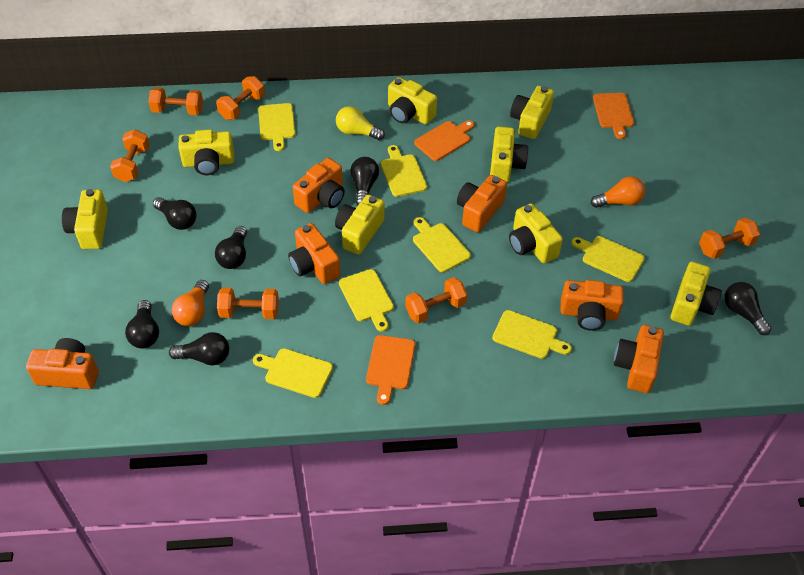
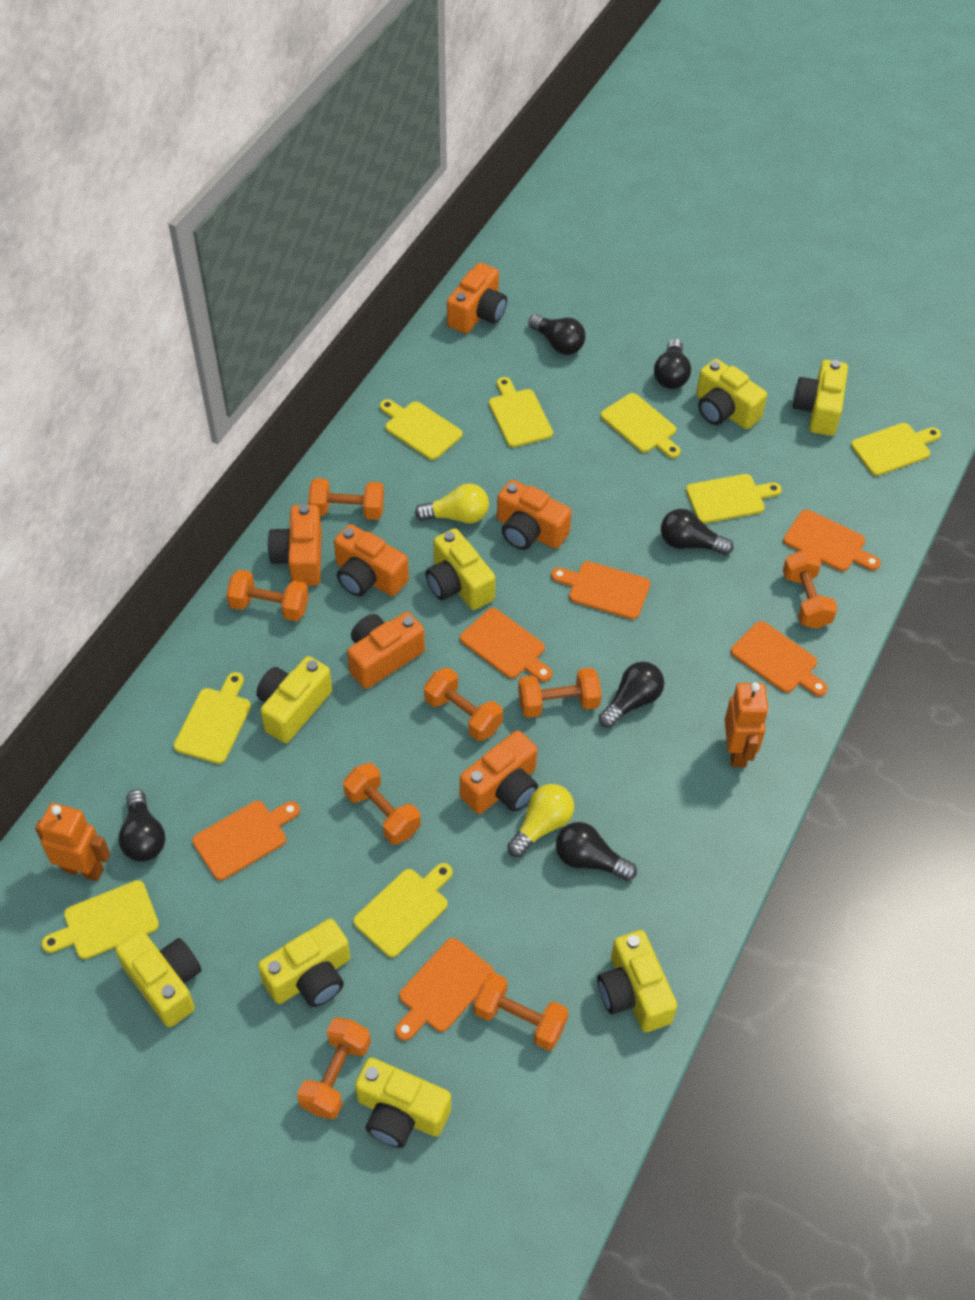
orange cutting board: [366,335,415,405] [414,120,475,161] [593,93,634,139] = 3 -> [192,801,300,880] [395,938,495,1041] [460,608,552,682] [551,561,650,620] [731,621,828,696] [783,510,880,571] = 6
orange dumbbell: [110,129,150,182] [148,87,203,115] [216,76,265,120] [217,288,279,319] [405,277,467,324] [699,218,760,259] = 6 -> [226,570,309,621] [297,1018,371,1119] [308,478,384,520] [343,763,421,844] [424,667,503,741] [473,972,569,1050] [518,668,602,718] [783,550,838,629] = 8
orange light bulb: [172,280,209,326] [591,176,645,208] = 2 -> none = 0
orange robot: none = 0 -> [35,803,110,881] [725,682,769,767] = 2
yellow cutting board: [253,348,333,398] [258,103,295,151] [339,269,394,332] [381,145,427,197] [413,217,471,272] [492,310,572,359] [571,236,645,282] = 7 -> [42,880,159,959] [174,672,251,764] [353,863,453,958] [380,399,463,460] [489,377,553,447] [601,393,681,458] [686,474,782,524] [851,423,941,476] = 8
yellow light bulb: [336,106,385,140] = 1 -> [415,484,489,524] [507,784,574,857] = 2

